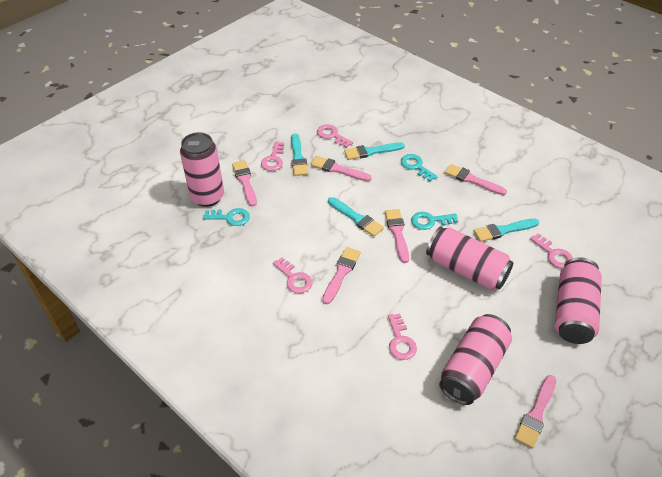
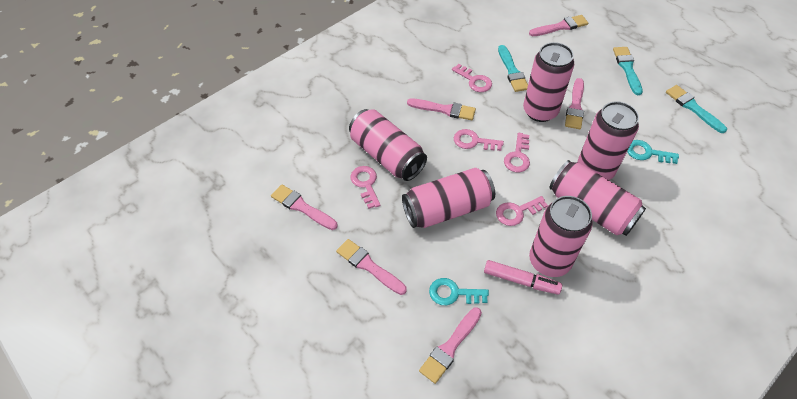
pink can: [180,132,224,207] [426,227,514,290] [439,314,512,405] [555,257,602,344] = 4 -> [349,109,427,181] [402,168,495,228] [523,42,574,122] [529,196,593,277] [549,160,646,236] [577,101,639,180] = 6
pink marker: none = 0 -> [484,260,562,295] = 1
turquoise brush: [291,133,308,176] [328,197,384,237] [344,142,405,160] [474,218,539,242] = 4 -> [498,45,528,92] [613,47,643,95] [666,85,727,133] = 3
turquoise key: [203,208,250,226] [401,154,437,182] [411,212,458,230] = 3 -> [429,278,489,305] [627,140,679,164] = 2

